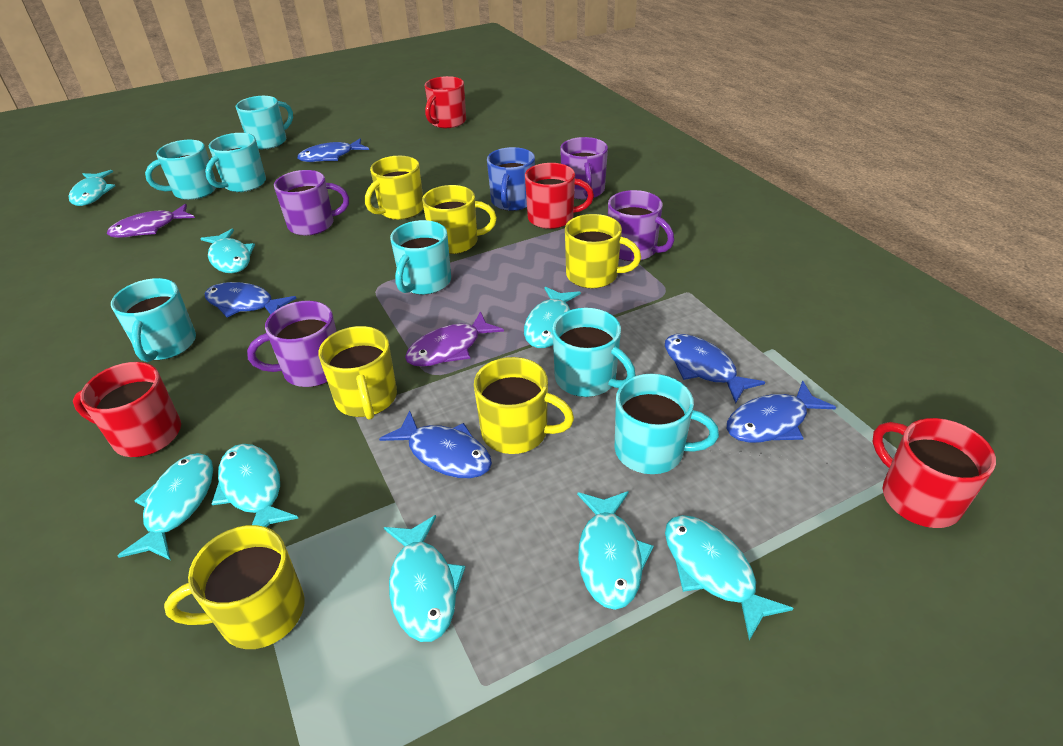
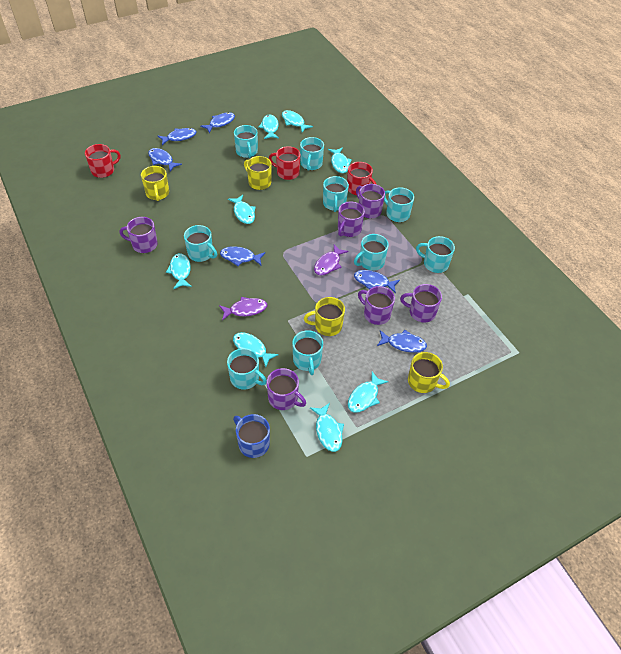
blue fish: [205,282,297,317] [297,138,369,162] [379,411,492,478] [665,334,765,403] [727,380,836,443] = 5 -> [148,148,182,171] [158,128,197,145] [200,112,235,134] [220,246,265,266] [354,270,400,294] [377,330,427,353] = 6
purple mug: [247,301,337,387] [274,170,349,236] [560,137,608,200] [608,190,674,261] = 4 -> [120,217,158,253] [267,368,306,410] [338,202,365,237] [356,184,385,218] [358,286,395,325] [400,284,442,322] = 6
red mug: [73,362,181,457] [425,76,466,128] [525,163,594,229] [873,418,996,528] = 4 -> [85,144,121,178] [269,146,300,180] [347,162,377,195] = 3
turquoise mug: [111,278,196,362] [145,140,216,200] [205,133,266,192] [236,96,293,150] [390,220,451,295] [552,308,636,397] [614,374,719,474] = 7 -> [184,225,217,262] [227,348,267,389] [234,125,258,158] [292,330,323,375] [300,137,324,171] [323,176,349,212] [354,234,389,270] [384,187,414,222] [416,236,455,273] = 9
yellow mug: [164,525,305,649] [318,326,397,420] [365,156,423,220] [422,185,497,254] [474,357,574,454] [565,214,641,288] = 6 -> [141,166,169,201] [244,156,272,190] [304,297,345,336] [408,352,450,393] = 4

